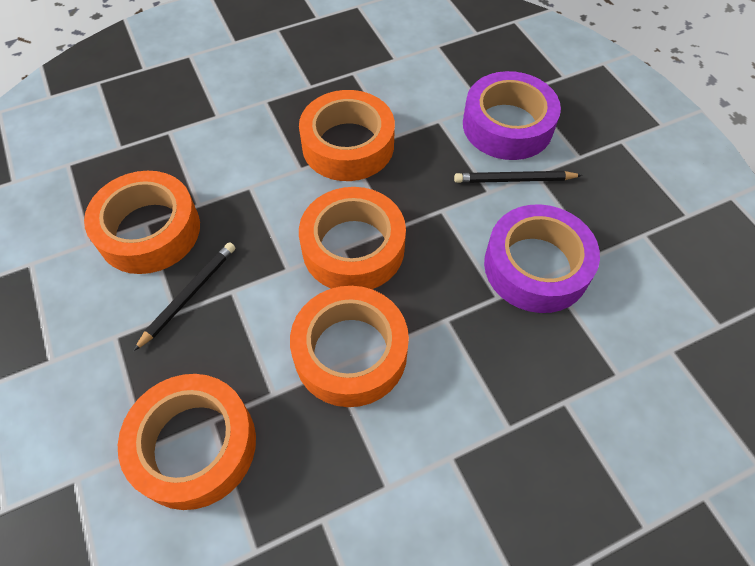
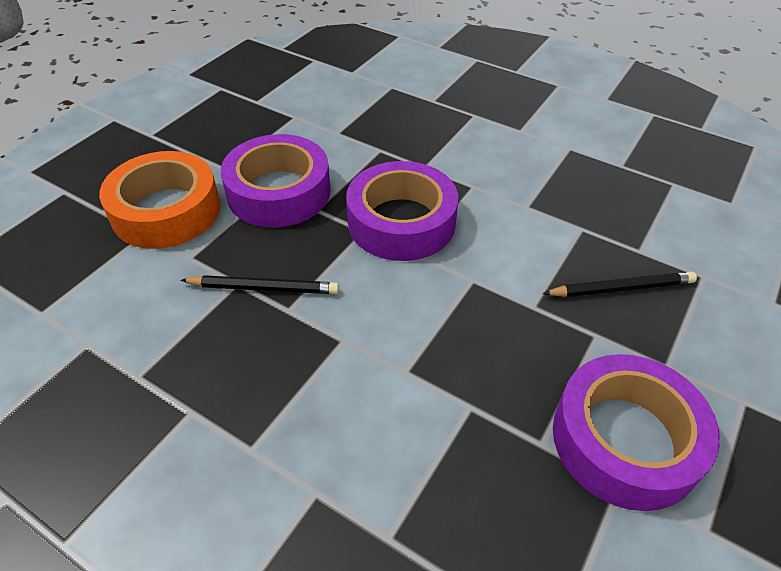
orange tape: [84,171,200,274] [118,374,256,510] [290,286,409,407] [299,90,395,181] [299,187,406,289] = 5 -> [99,151,220,249] = 1
purple tape: [463,71,561,160] [484,204,600,313] = 2 -> [221,134,331,227] [346,161,459,261] [553,354,720,511] = 3

